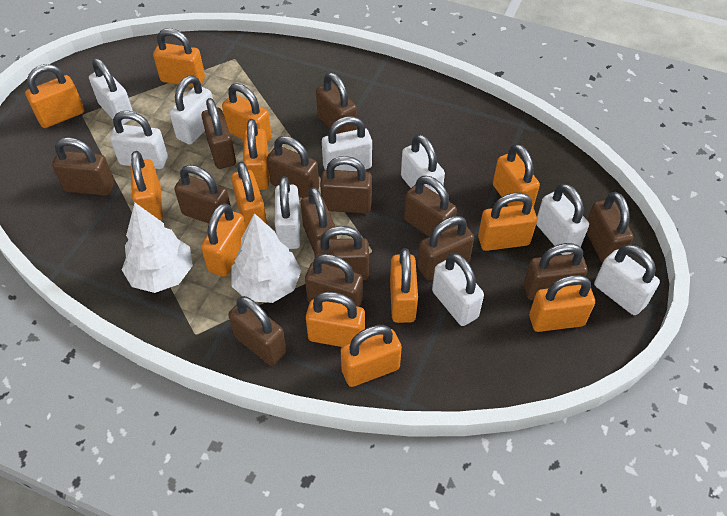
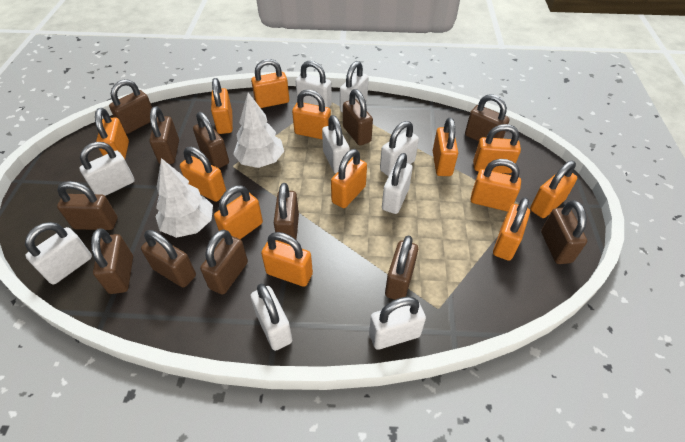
brown padlock: [52,137,114,196] [174,165,231,223] [202,98,236,169] [228,296,286,365] [267,136,319,198] [301,187,337,254] [305,254,363,307] [315,226,369,280] [316,72,357,134] [320,156,372,213] [404,176,457,237] [417,216,474,280] [524,243,588,300] [586,192,634,264] = 14 -> [57,181,118,230] [91,228,133,294] [109,79,152,134] [141,230,196,288] [149,106,179,164] [193,112,229,168] [200,230,248,295] [274,183,299,244] [343,89,373,146] [385,235,418,300] [465,94,510,141] [541,200,587,264] = 12

